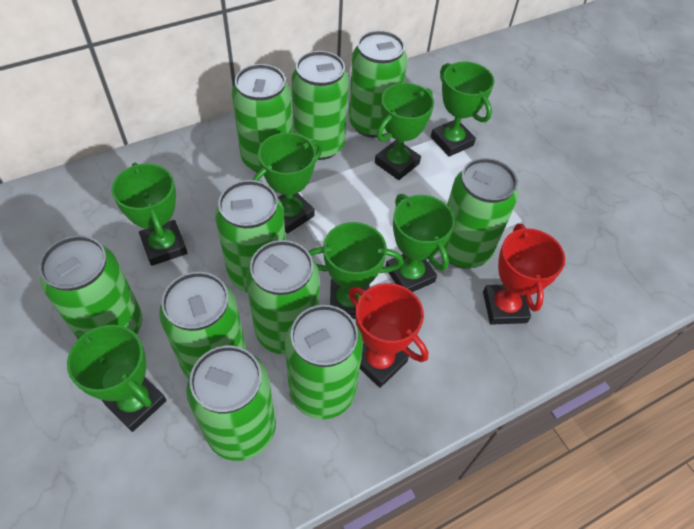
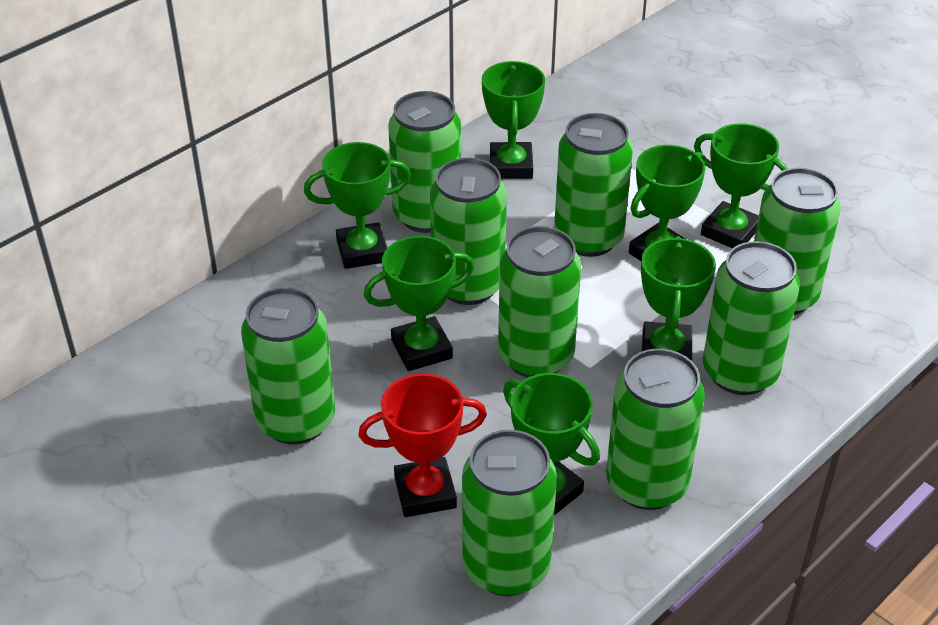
green can: [39,235,142,335] [159,272,246,379] [186,346,276,461] [215,180,286,293] [232,64,292,173] [246,240,319,355] [285,305,363,419] [292,51,349,160] [349,30,407,138] [444,158,518,269] = 10 -> [241,287,335,444] [388,91,461,233] [430,158,507,305] [462,430,557,596] [498,226,581,378] [554,113,633,257] [606,349,705,510] [703,241,800,395] [754,168,841,315] = 9
red trophy: [349,283,428,388] [483,224,565,325] = 2 -> [358,374,487,517] = 1

